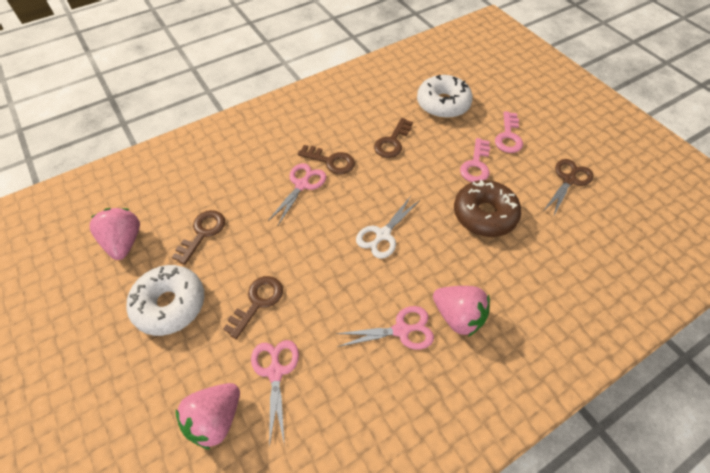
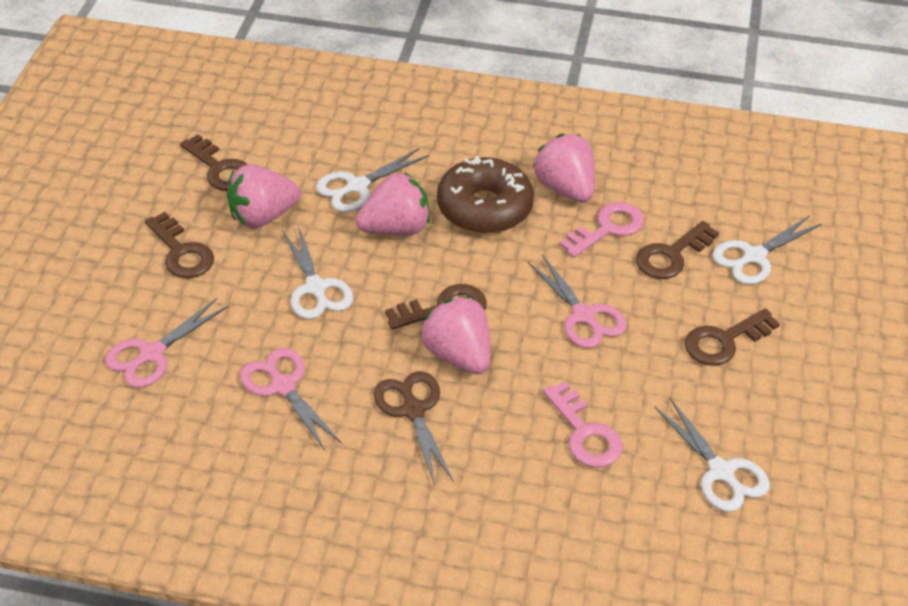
brown key: [172,210,225,265] [223,276,283,339] [298,145,355,175] [374,118,413,158] = 4 -> [145,212,214,278] [180,134,247,191] [385,284,487,330] [636,221,719,279] [685,308,780,366] = 5
pink strawberry: [89,208,140,260] [176,383,240,450] [433,286,490,337] = 3 -> [227,164,301,228] [356,172,430,236] [421,296,491,374] [533,134,595,202] = 4
white donut: [126,265,204,336] [417,75,473,119] = 2 -> none = 0
white scissors: [356,196,420,259] = 1 -> [282,226,353,319] [316,148,429,212] [655,398,770,512] [712,215,823,285] = 4

